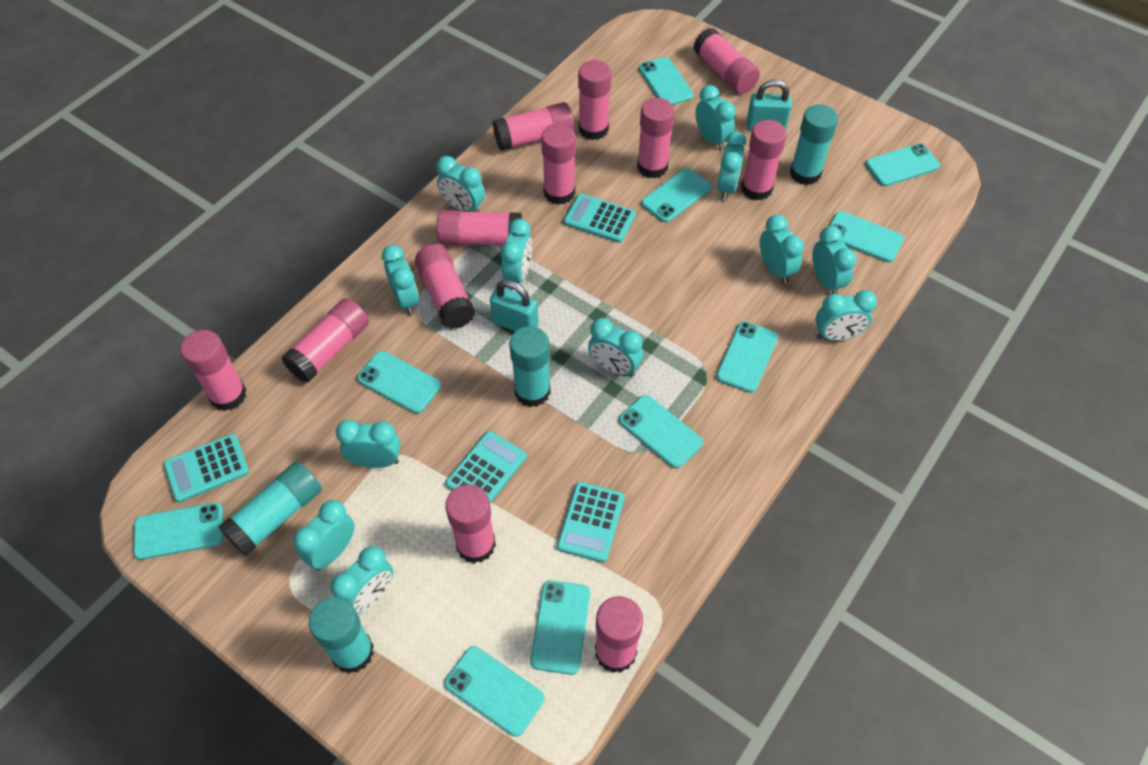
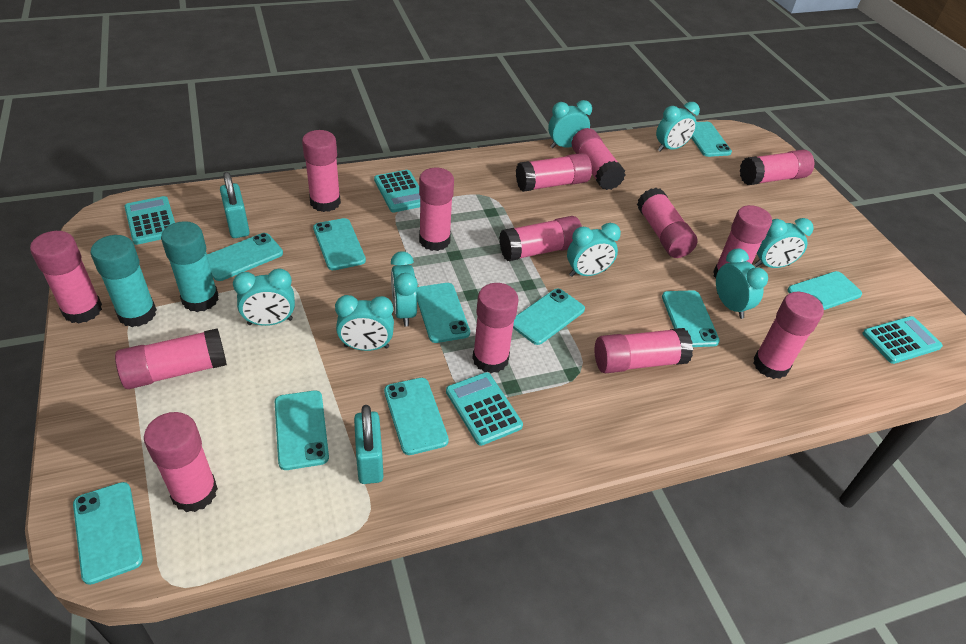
pink glue stick: [181,330,246,411] [281,298,369,383] [415,244,475,329] [437,210,522,245] [445,484,496,563] [493,102,574,151] [541,124,576,205] [578,60,611,140] [595,596,643,673] [637,98,675,179] [693,28,760,94] [741,120,787,200] = 12 -> [30,231,102,323] [115,328,227,389] [144,412,218,512] [302,130,341,212] [419,168,454,251] [472,283,519,373] [499,216,582,261] [516,153,592,192] [572,128,625,190] [595,328,693,373] [637,188,697,258] [713,205,772,278] [740,150,814,185] [753,292,824,379] = 14
turquoise clock: [293,500,355,570] [331,546,393,614] [336,420,401,468] [382,245,419,315] [436,156,485,212] [501,219,532,290] [588,318,643,377] [695,85,736,150] [717,132,746,200] [760,215,804,284] [812,226,856,294] [815,290,877,341] = 12 -> [233,268,295,326] [335,295,394,351] [391,251,418,327] [548,100,592,148] [567,223,621,277] [656,102,700,151] [716,249,768,319] [754,218,814,268] = 8
turquoise glue stick: [218,461,322,556] [309,597,374,673] [509,326,551,407] [790,104,838,185] = 4 -> [90,235,157,327] [161,221,219,312] = 2

